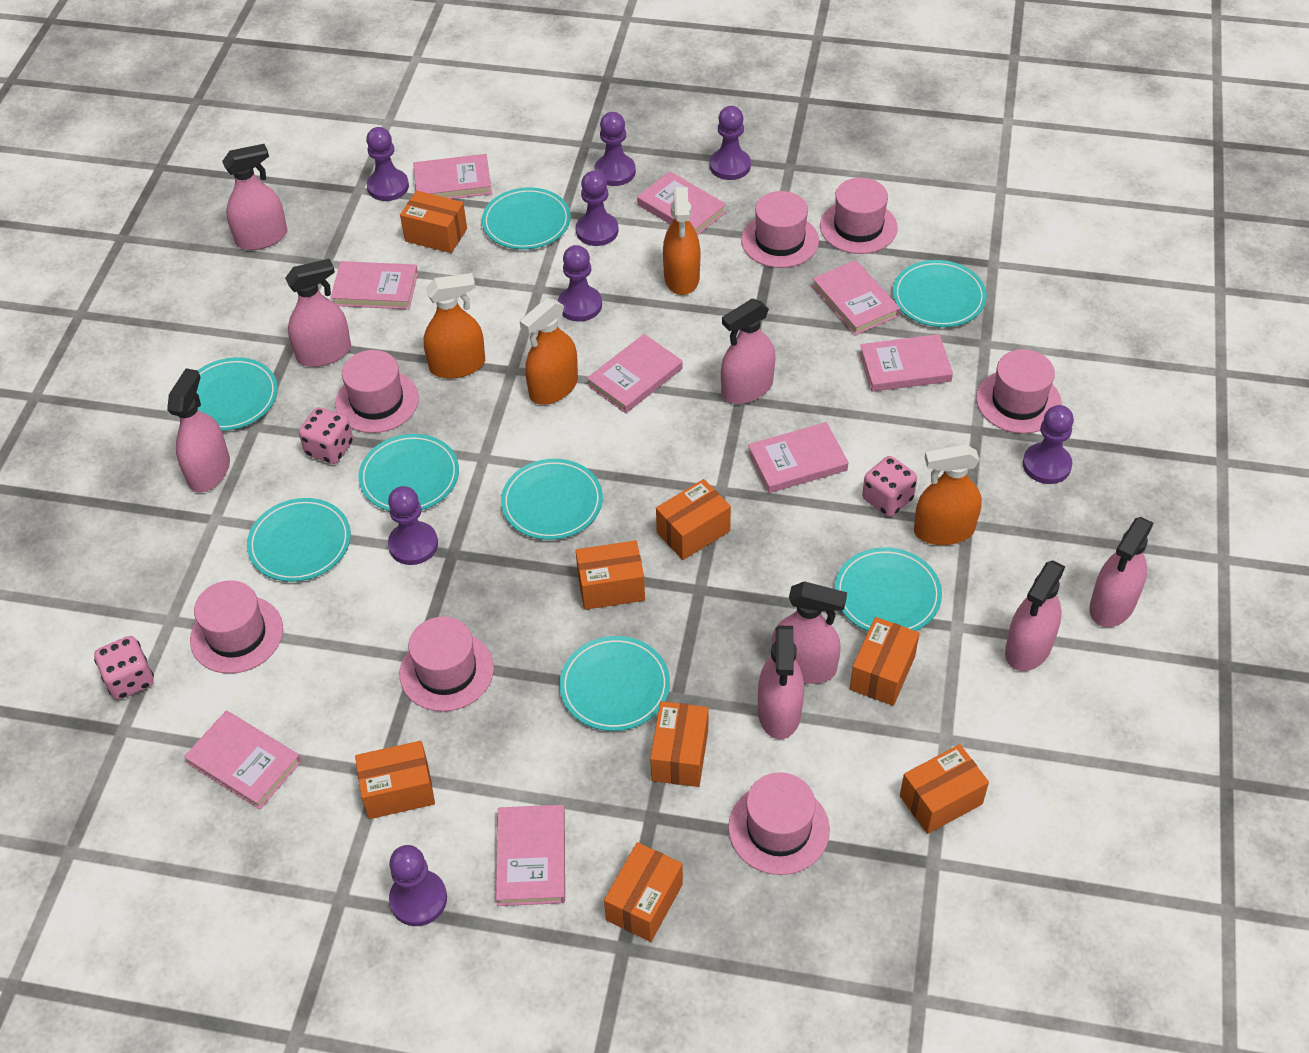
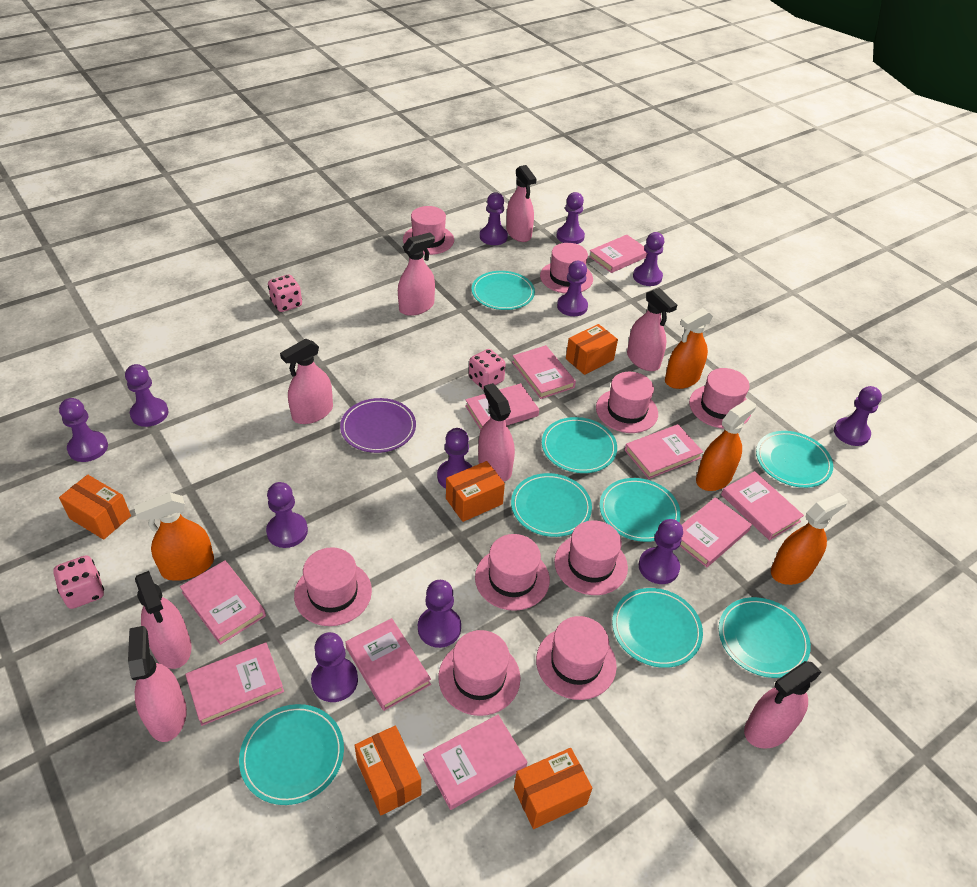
orange box: [355,741,435,819] [400,191,467,253] [576,540,645,610] [604,842,683,942] [650,701,708,787] [656,479,731,560] [850,617,920,706] [900,744,989,834] = 8 -> [59,475,131,540] [355,726,422,815] [446,461,505,522] [514,748,592,829] [566,324,618,375] = 5
pink book: [184,710,301,809] [330,261,418,309] [413,154,492,199] [496,805,565,906] [587,334,683,413] [637,171,726,236] [748,422,848,493] [812,260,900,336] [859,334,953,392] = 9 -> [180,560,266,645] [185,643,284,726] [345,618,431,711] [423,715,527,810] [465,383,539,430] [512,345,576,399] [589,235,647,273] [625,424,703,479] [680,497,752,567] [721,471,804,540] = 10
pink hat: [190,580,283,674] [335,350,419,433] [400,617,494,712] [728,772,830,875] [741,191,819,268] [820,178,897,254] [976,349,1062,434] = 7 -> [294,547,372,626] [403,206,454,255] [438,630,521,716] [475,534,550,611] [536,616,617,700] [540,243,593,293] [554,520,628,595] [596,372,658,433] [689,368,751,429] = 9
purple pawn: [366,127,409,201] [388,486,438,565] [389,845,447,926] [558,245,602,322] [576,171,619,246] [594,112,636,186] [710,106,751,180] [1023,405,1074,484] = 8 -> [59,398,108,462] [125,364,168,427] [266,482,308,548] [311,632,358,702] [418,580,461,648] [437,428,472,489] [480,192,508,245] [557,192,585,244] [557,261,588,316] [633,232,664,286] [639,519,683,584] [834,386,882,446] = 12
purple plate: none = 0 -> [340,398,416,453] = 1

